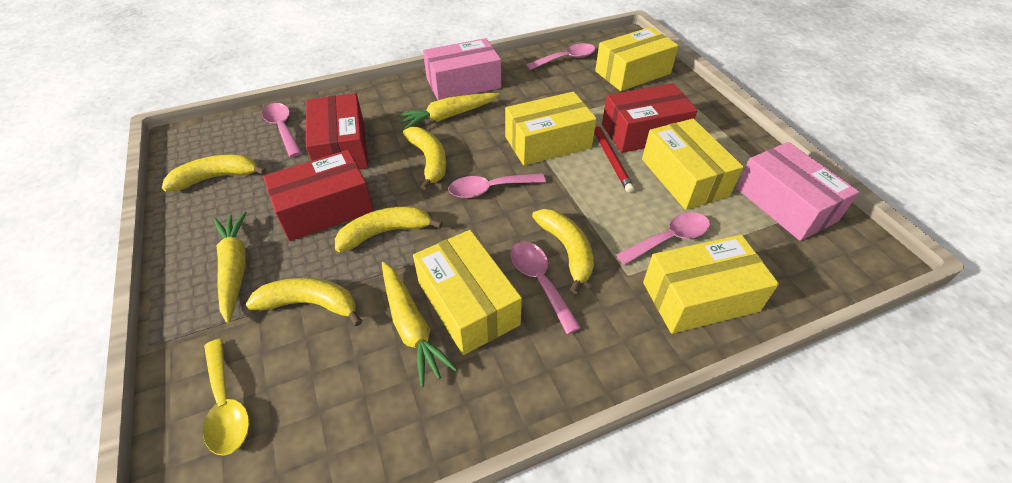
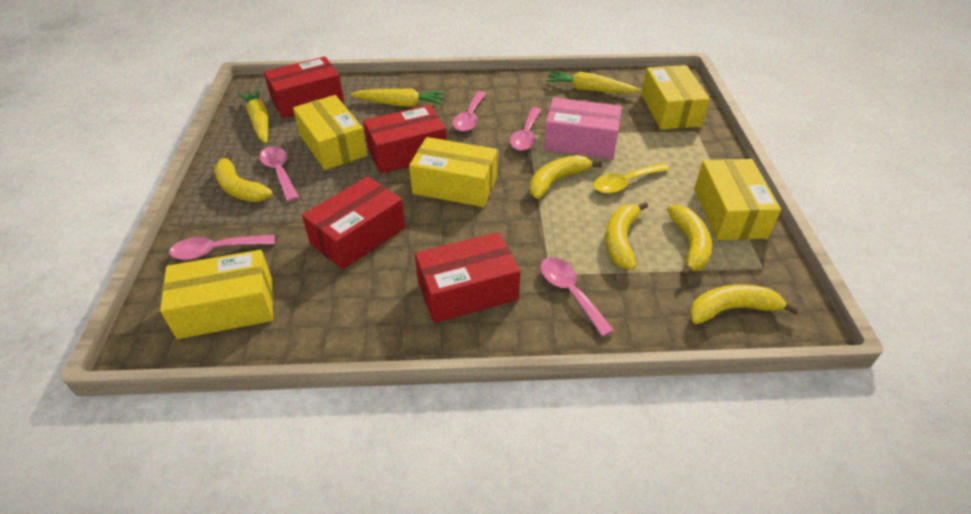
pink box: [423,38,501,100] [736,142,859,241] = 2 -> [544,98,622,159] = 1
red box: [263,150,374,241] [306,93,368,169] [602,83,698,153] = 3 -> [264,57,344,118] [302,176,406,270] [363,105,447,173] [415,232,520,323] = 4
red pencil: [594,124,634,193] = 1 -> none = 0

